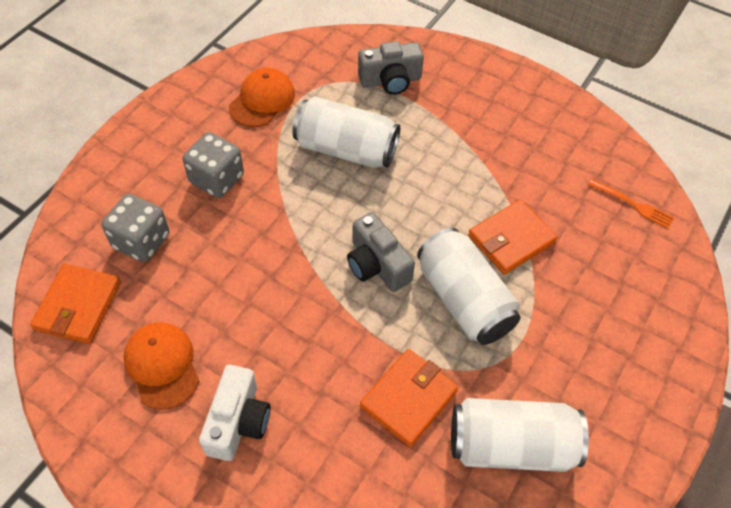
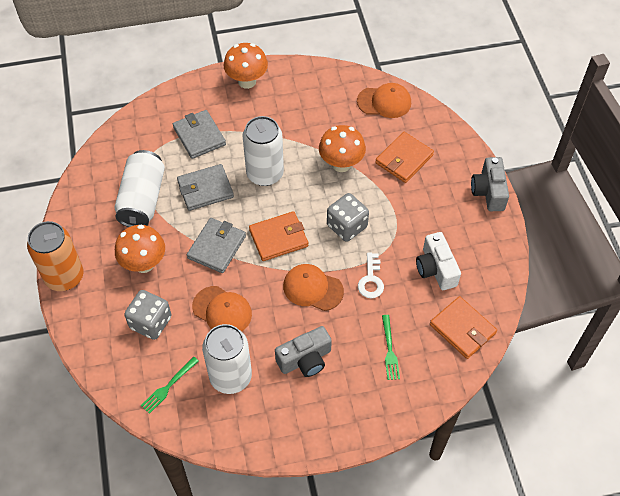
green fork: none = 0 -> [141,357,199,414] [382,315,400,380] = 2
grey wallet: none = 0 -> [173,110,226,159] [177,164,234,211] [187,218,246,273] = 3
orange can: none = 0 -> [27,221,84,291] = 1
orange cap: [123,322,199,410] [229,68,295,127] = 2 -> [192,286,252,331] [283,264,344,311] [357,83,411,118] = 3
orange fork: [588,179,674,229] = 1 -> none = 0
orange mushroom: none = 0 -> [115,225,165,273] [224,43,268,89] [319,125,366,172] = 3
white key: none = 0 -> [358,252,384,298] = 1

